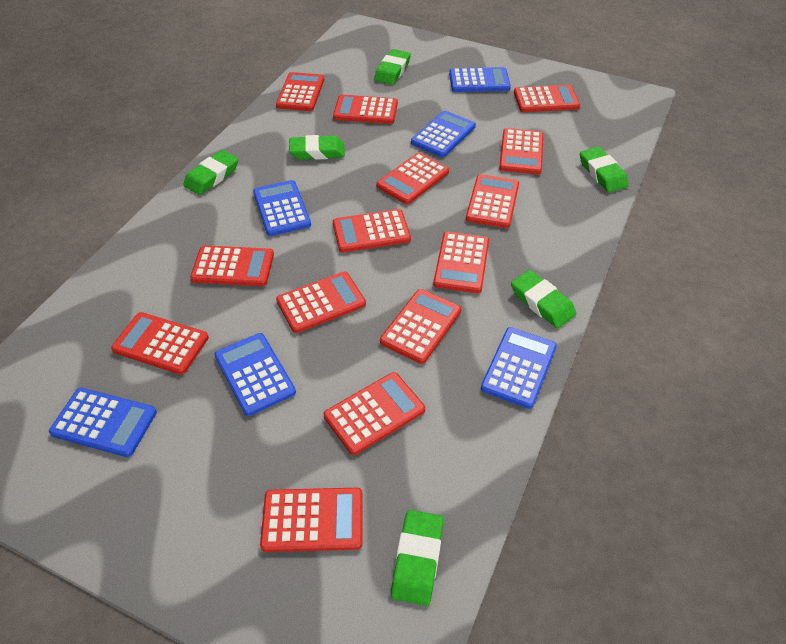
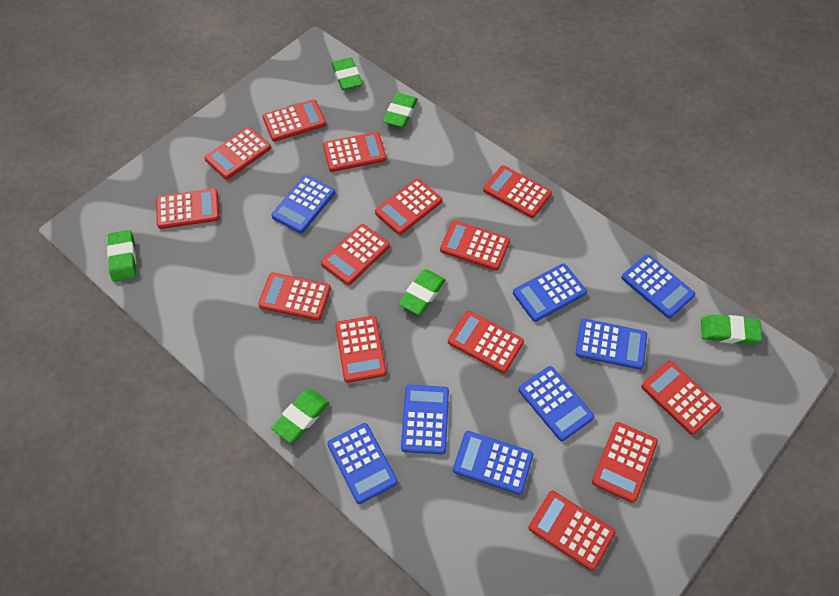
blue calculator: [49,388,157,457] [214,333,296,416] [253,180,311,236] [411,111,476,157] [449,67,511,92] [481,327,557,409] = 6 -> [271,175,335,233] [327,423,398,504] [401,385,449,454] [453,431,533,495] [513,264,587,322] [518,366,594,441] [576,319,647,370] [621,254,695,318] = 8

